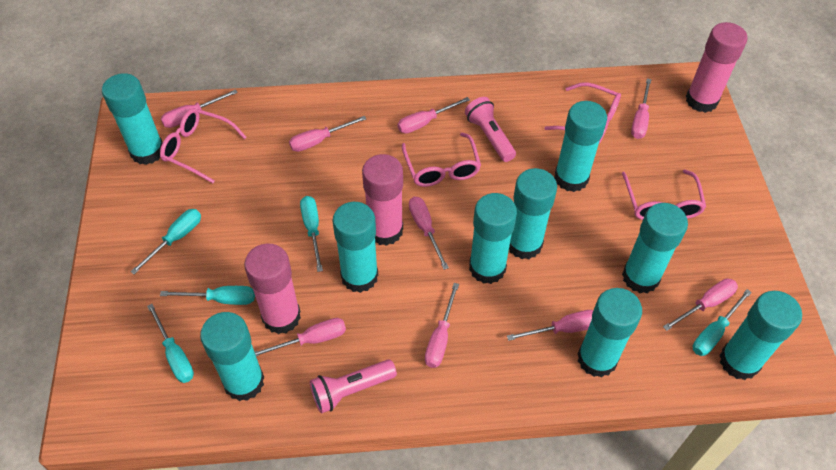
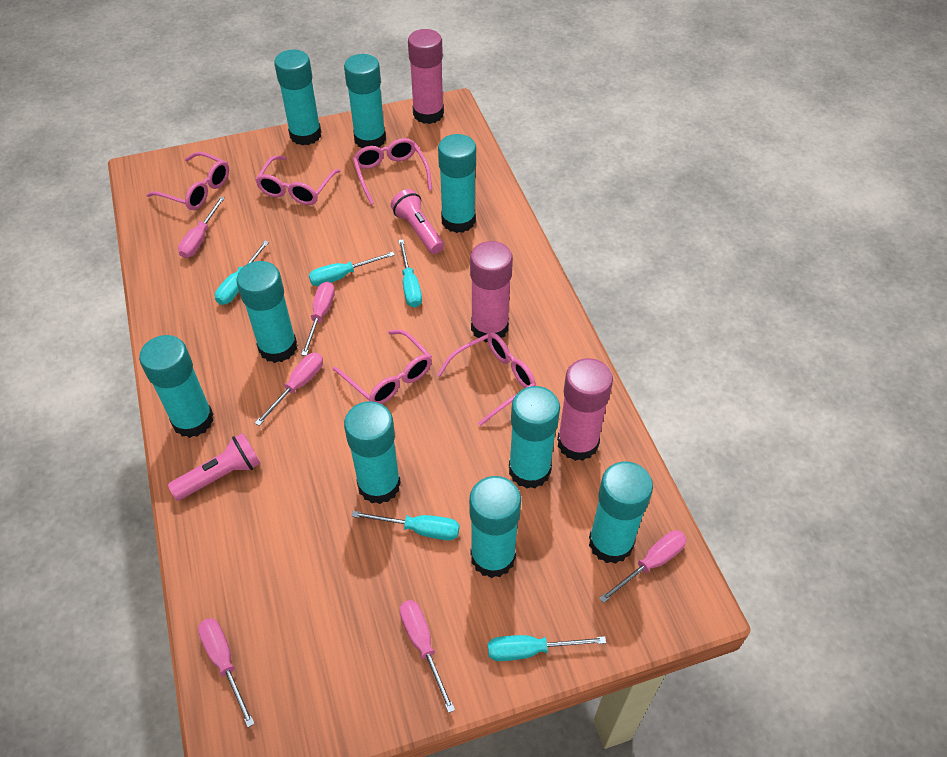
pink glasses: [160,108,247,183] [402,132,481,187] [545,82,621,143] [622,169,706,220] = 4 -> [146,152,229,210] [255,156,340,205] [333,330,432,404] [353,138,432,205] [437,333,536,426] = 5
pink screwdriver: [161,89,238,128] [255,318,346,357] [289,116,366,152] [397,97,470,134] [409,197,449,270] [425,283,459,368] [507,310,593,341] [631,78,651,139] [663,278,738,331] = 9 -> [178,196,225,258] [198,618,255,727] [255,353,323,426] [301,281,335,356] [400,600,455,713] [599,530,687,603] = 6

